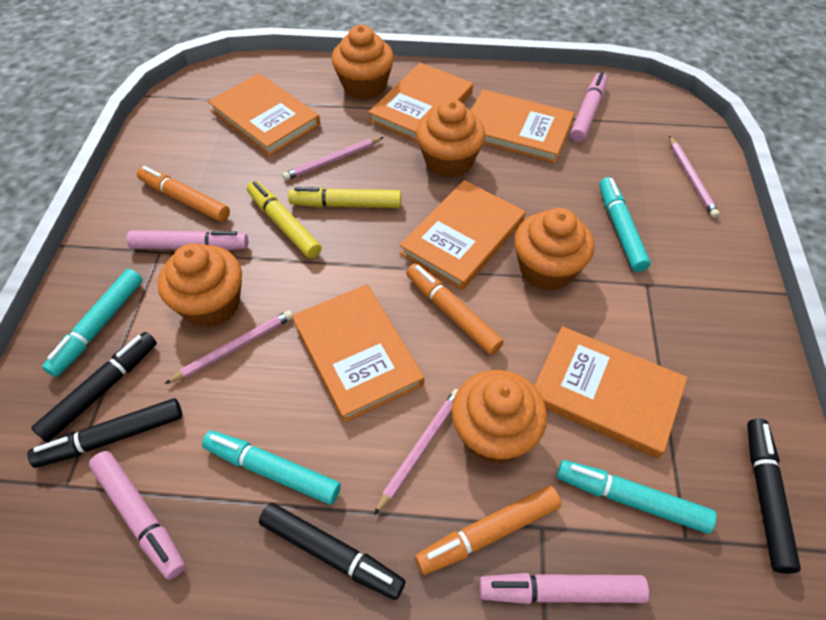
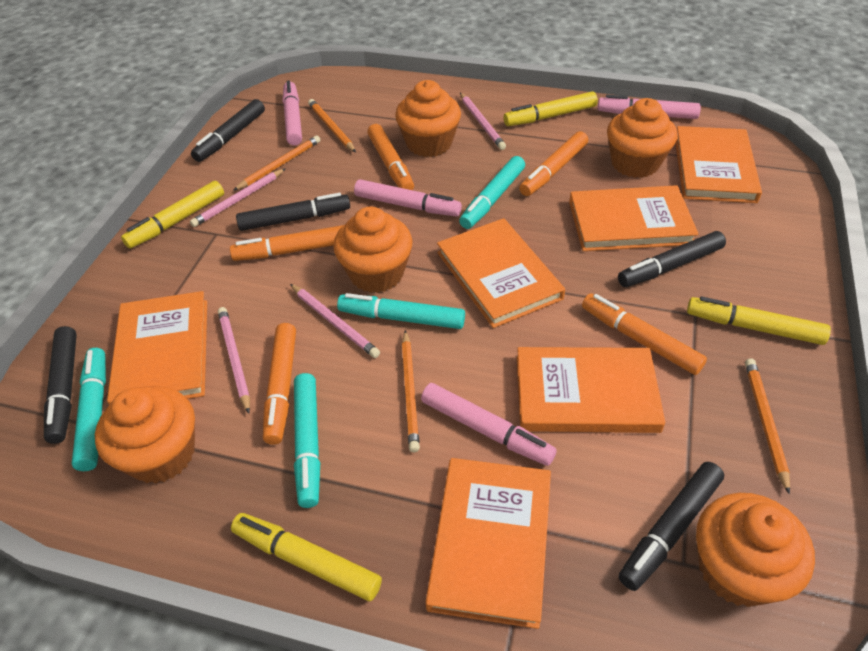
black marker: [27,398,182,468] [31,332,157,442] [259,503,406,600] [747,419,801,574] = 4 -> [44,326,77,444] [191,99,265,162] [236,193,350,231] [618,231,726,287] [618,462,724,591] = 5
orange marker: [137,166,230,222] [406,263,504,355] [415,486,562,575] = 3 -> [230,225,344,261] [263,323,296,445] [367,124,414,190] [519,131,588,196] [582,293,707,375] = 5
orange pencil: none = 0 -> [233,136,320,191] [308,99,356,153] [402,330,420,452] [745,358,790,494] = 4
yellow marker: [247,181,322,259] [288,187,401,208] = 2 -> [121,181,224,249] [231,513,382,601] [504,91,598,126] [687,296,831,345] = 4

